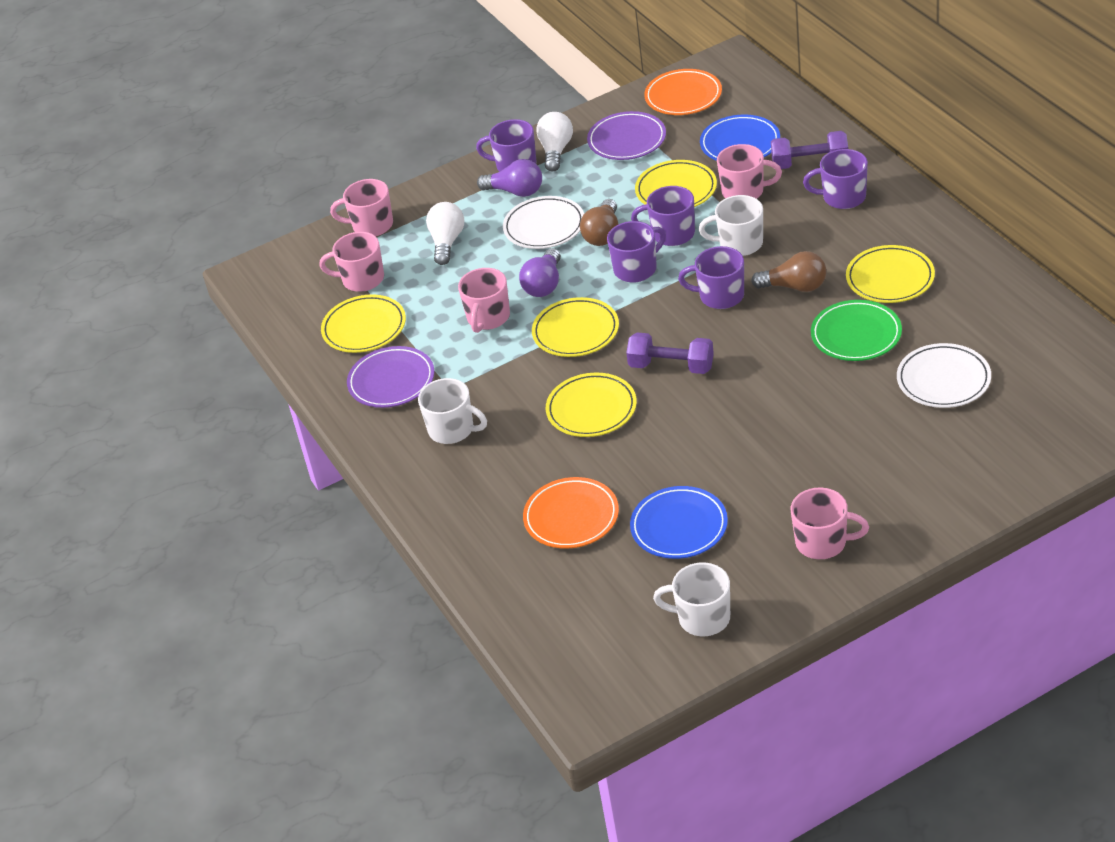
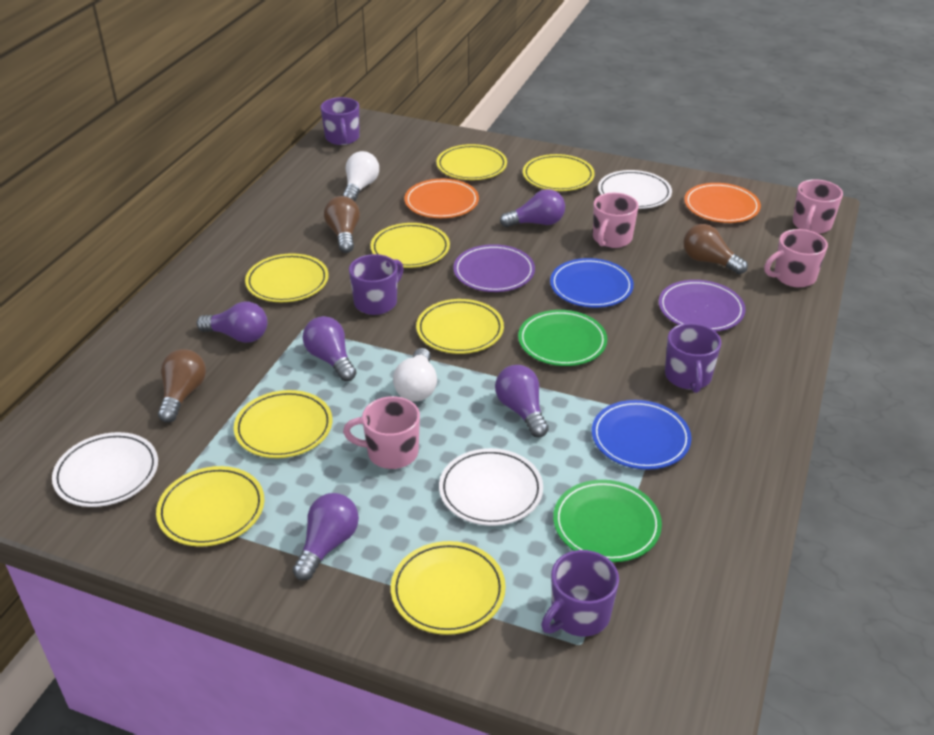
brown light bulb: [580,199,619,246] [751,251,827,292] = 2 -> [158,349,206,423] [324,196,360,253] [683,224,748,274] = 3
green plate: [811,300,902,361] = 1 -> [518,310,607,366] [553,480,662,562] = 2
pink mug: [319,232,384,292] [330,179,393,236] [458,268,510,333] [717,144,782,199] [791,488,869,559] = 5 -> [343,396,420,469] [593,193,638,248] [764,229,828,288] [793,179,843,234] = 4
purple dumbbell: [626,333,714,374] [771,131,848,169] = 2 -> none = 0
purple light bulb: [477,159,542,197] [519,248,561,297] = 2 -> [197,302,267,343] [293,493,359,581] [303,316,357,381] [495,365,549,437] [500,189,565,227] = 5
purple mug: [476,119,536,172] [607,221,666,282] [631,186,695,246] [678,246,744,309] [803,149,868,209] = 5 -> [320,97,359,145] [349,254,404,315] [541,550,619,637] [665,323,722,393] = 4
white mug: [418,378,487,444] [653,562,730,636] [699,195,763,256] = 3 -> none = 0
white plate: [503,196,584,249] [897,343,991,408] = 2 -> [52,432,158,507] [439,448,543,526] [598,170,672,209] = 3
yellow plate: [321,294,406,353] [532,297,619,357] [546,373,637,437] [635,160,717,207] [846,245,935,303] = 5 -> [156,466,265,547] [234,390,332,458] [245,253,329,302] [371,223,450,268] [391,541,506,635] [416,299,504,354] [436,144,507,180] [523,154,595,191] = 8

